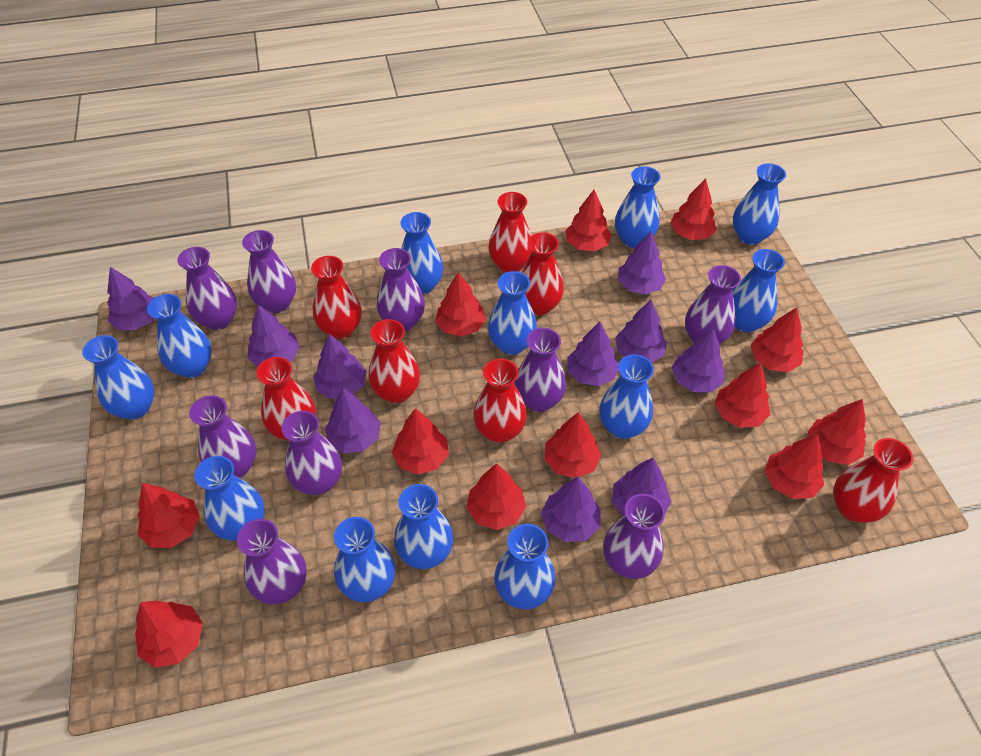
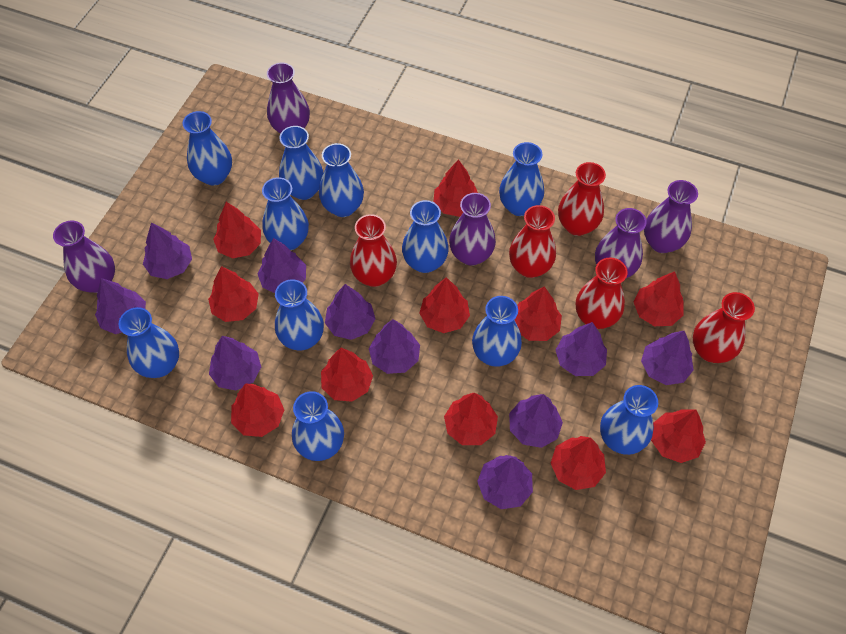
blue vase: [82,335,155,420] [147,294,212,378] [194,456,265,540] [334,517,395,602] [394,484,453,569] [400,212,443,295] [488,271,537,355] [494,524,556,609] [600,354,654,439] [615,166,660,248] [733,163,786,245] [733,249,785,332] = 12 -> [119,307,179,378] [183,111,232,186] [262,177,309,250] [275,279,324,351] [279,126,323,200] [292,391,344,461] [319,143,364,217] [402,200,449,273] [472,296,522,367] [499,142,544,216] [600,385,658,455] = 11
purple vase: [177,247,237,330] [189,395,256,478] [237,519,307,604] [242,230,296,313] [282,411,342,495] [377,248,425,331] [514,328,566,412] [603,494,665,579] [685,265,741,344] = 9 -> [53,221,115,293] [267,63,310,134] [449,193,496,266] [595,208,647,278] [644,180,698,253] = 5
red tree: [135,601,203,668] [138,483,200,548] [392,408,449,474] [435,272,486,336] [466,463,526,530] [545,412,601,478] [565,190,612,251] [670,178,716,240] [715,363,770,428] [751,307,803,372] [765,434,824,499] [808,399,866,465] = 12 -> [208,266,259,322] [213,202,261,259] [231,384,284,437] [321,348,373,402] [419,277,470,333] [434,159,478,217] [444,393,498,445] [514,286,562,341] [551,436,606,490] [634,271,683,326] [651,409,706,463] = 11
red vase: [256,357,316,441] [311,256,362,339] [368,319,420,403] [473,359,527,443] [488,192,532,273] [521,232,564,316] [833,438,913,523] = 7 -> [350,214,397,287] [509,205,556,278] [558,162,606,236] [576,258,628,329] [693,292,755,363] = 5

